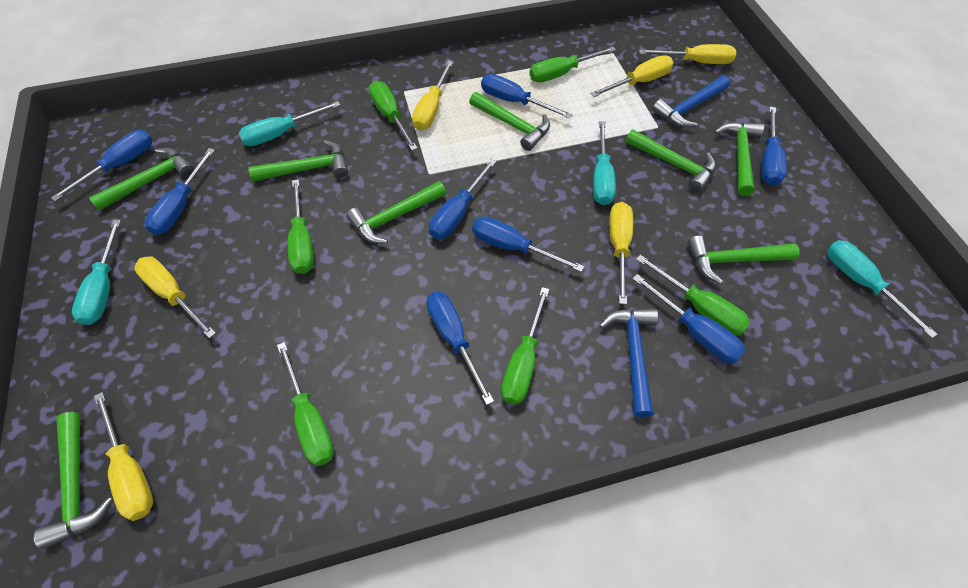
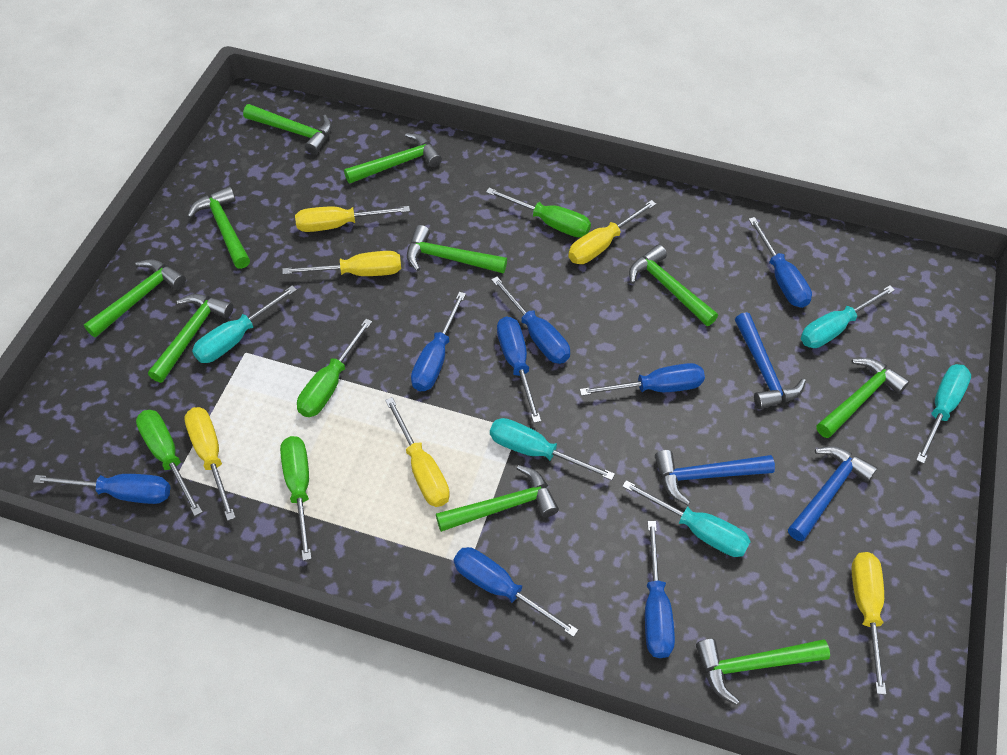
blue hammer: [599,308,658,418] [652,76,730,128] = 2 -> [655,450,775,505] [735,312,806,409] [788,446,877,542] = 3
green hammer: [34,412,113,549] [89,148,194,211] [249,140,348,182] [346,181,446,244] [469,92,550,151] [625,129,716,192] [687,236,800,284] [714,122,764,196] = 8 -> [84,259,186,337] [148,294,233,383] [187,187,250,269] [243,104,332,155] [344,133,442,184] [407,225,507,273] [436,465,559,532] [629,245,718,326] [696,639,830,705] [816,358,910,438] = 10
green screwdriver: [277,342,334,466] [288,179,314,274] [369,81,418,151] [501,287,549,405] [529,47,616,82] [636,255,750,336] = 6 -> [136,410,202,516] [280,436,311,561] [297,319,372,417] [486,188,591,237] = 4
turquoise screwdriver: [72,220,121,325] [238,101,340,146] [593,121,616,205] [827,240,938,338] = 4 -> [192,286,297,363] [490,418,615,480] [622,480,751,557] [801,285,895,348] [916,364,971,464] = 5

